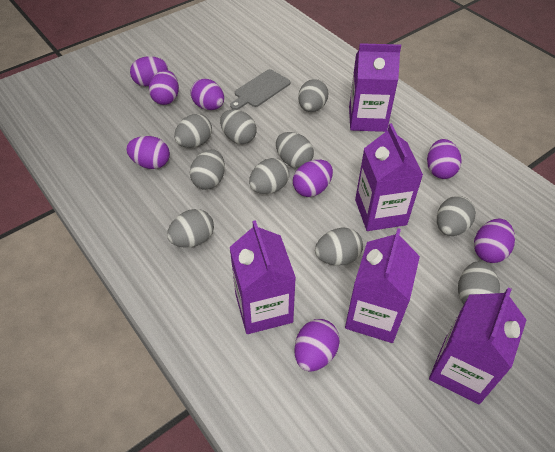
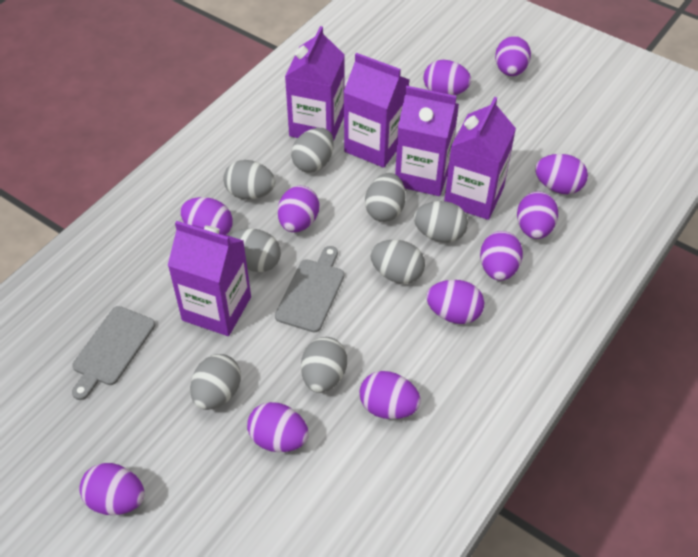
grey cutting board: [230,69,290,110] = 1 -> [72,306,155,400] [275,246,344,332] = 2
grey egg: [167,209,214,248] [174,114,212,148] [190,149,225,190] [220,109,257,144] [249,158,289,194] [276,132,314,168] [298,79,328,112] [315,228,363,266] [437,196,476,236] [458,261,500,304] = 10 -> [190,354,241,410] [223,160,275,200] [230,228,281,272] [291,128,334,173] [301,337,347,393] [365,173,406,222] [370,240,425,284] [414,201,468,243] = 8
purple egg: [126,136,170,169] [130,56,168,86] [149,70,179,105] [190,79,224,110] [293,160,333,197] [294,319,340,372] [427,139,462,179] [474,219,515,263] = 8 -> [79,463,144,515] [181,197,233,235] [247,402,309,452] [278,186,319,232] [359,371,421,419] [423,60,471,95] [426,280,484,324] [480,231,523,281] [495,36,531,76] [517,192,558,239] [535,154,588,194] = 11

